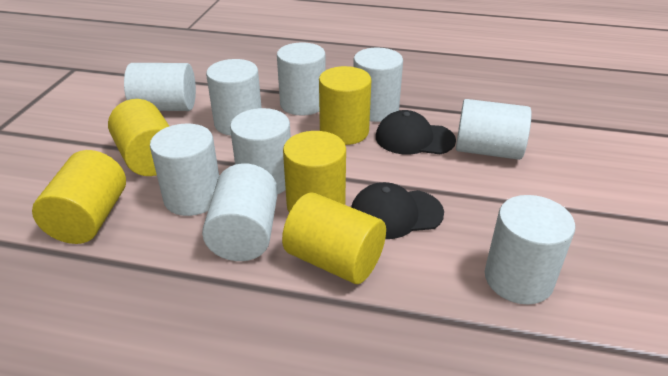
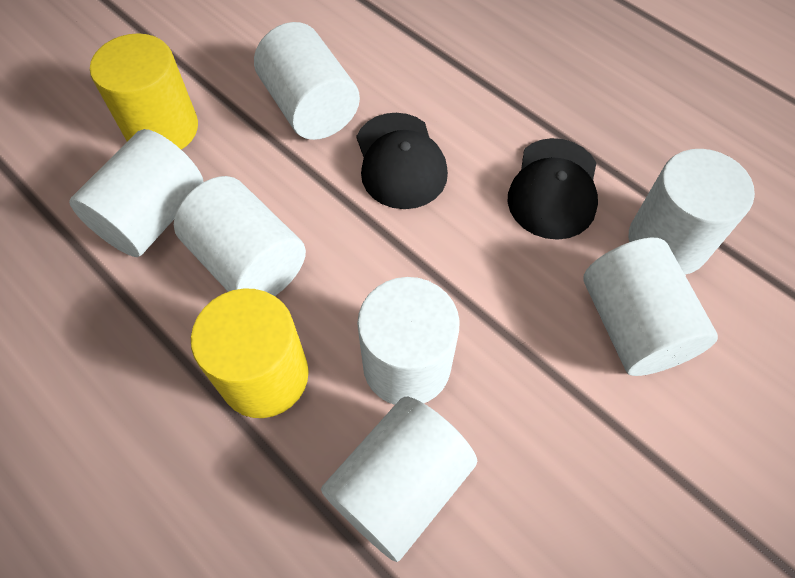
white cylinder: [124,63,196,111] [150,123,219,216] [202,164,278,261] [206,59,262,136] [230,108,291,194] [277,43,326,116] [353,48,403,122] [456,99,532,160] [485,195,575,305] = 9 -> [69,129,204,257] [174,176,306,296] [254,22,360,140] [321,397,477,562] [357,277,460,405] [583,238,718,376] [629,149,755,275] = 7
yellow cylinder: [32,150,126,244] [108,99,169,176] [282,193,386,284] [283,131,346,213] [319,66,371,145] = 5 -> [90,33,198,149] [191,288,309,418] = 2

